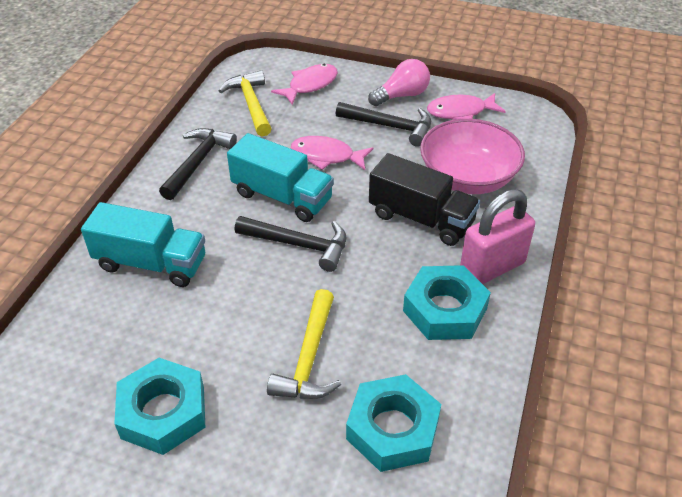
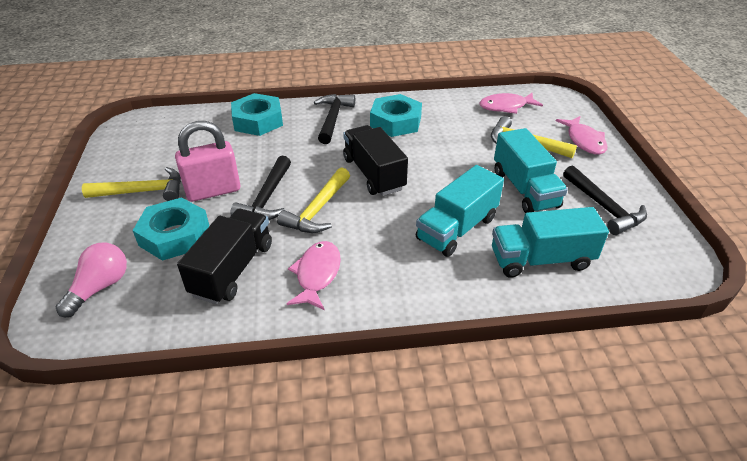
black truck: [369,153,480,246] = 1 -> [177,209,272,304] [343,125,408,196] = 2
pink bowl: [420,119,525,194] = 1 -> none = 0
turquoise truck: [81,202,205,287] [227,133,334,222] = 2 -> [416,165,504,257] [492,207,609,278] [494,128,568,213] = 3
yellow hammer: [219,70,272,136] [267,289,341,399] = 2 -> [82,167,181,201] [277,167,350,233] [491,116,577,158] = 3

